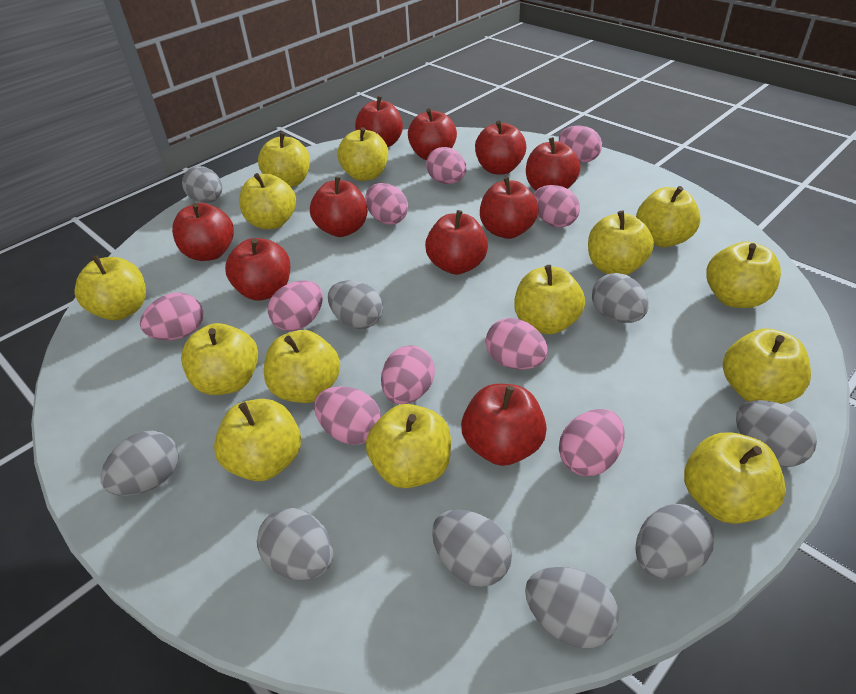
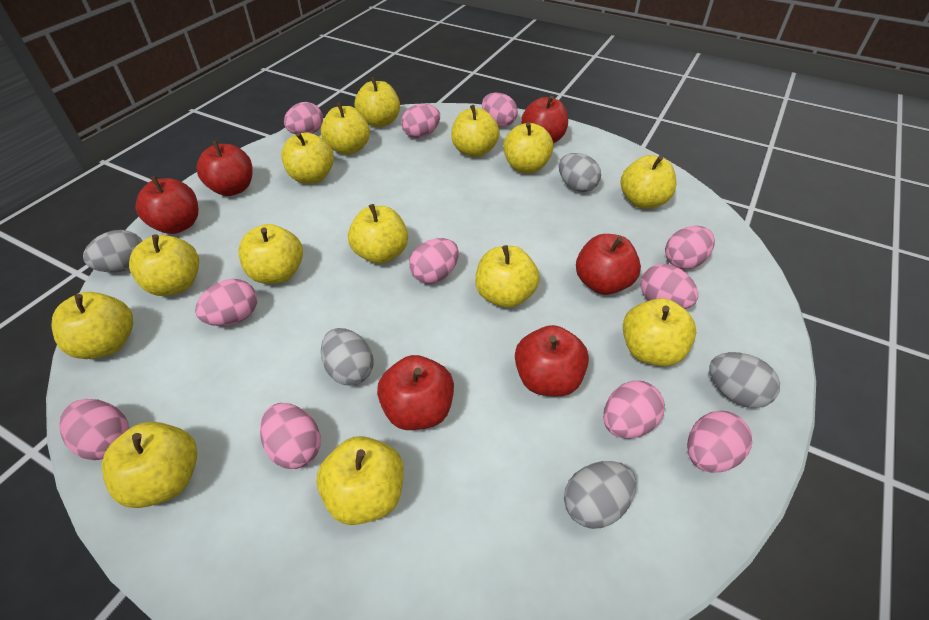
grey egg: [101,431,179,496] [182,166,222,203] [257,508,333,580] [328,280,383,329] [432,510,512,587] [525,567,619,648] [592,273,649,323] [636,504,714,579] [736,400,817,467] = 9 -> [83,230,142,272] [321,328,374,386] [559,153,601,192] [564,461,636,529] [709,352,780,408] = 5
pink egg: [140,292,203,340] [268,280,323,332] [314,386,381,445] [365,183,408,225] [381,345,435,404] [426,147,467,184] [486,318,548,369] [533,185,580,227] [559,126,602,163] [559,409,624,476] = 10 -> [59,399,129,460] [195,279,257,326] [260,403,321,469] [284,102,323,134] [401,104,440,138] [409,238,459,284] [482,92,518,127] [603,381,665,438] [640,264,698,309] [665,226,715,269] [687,411,752,473] = 11
red apple: [172,203,234,261] [225,238,290,301] [310,177,368,237] [355,96,403,147] [408,108,457,160] [425,210,488,275] [461,384,547,466] [475,121,526,175] [480,177,539,239] [526,137,581,190] = 10 -> [136,176,199,234] [196,141,253,196] [377,355,454,430] [515,325,589,396] [521,96,568,143] [576,234,641,295] = 6

